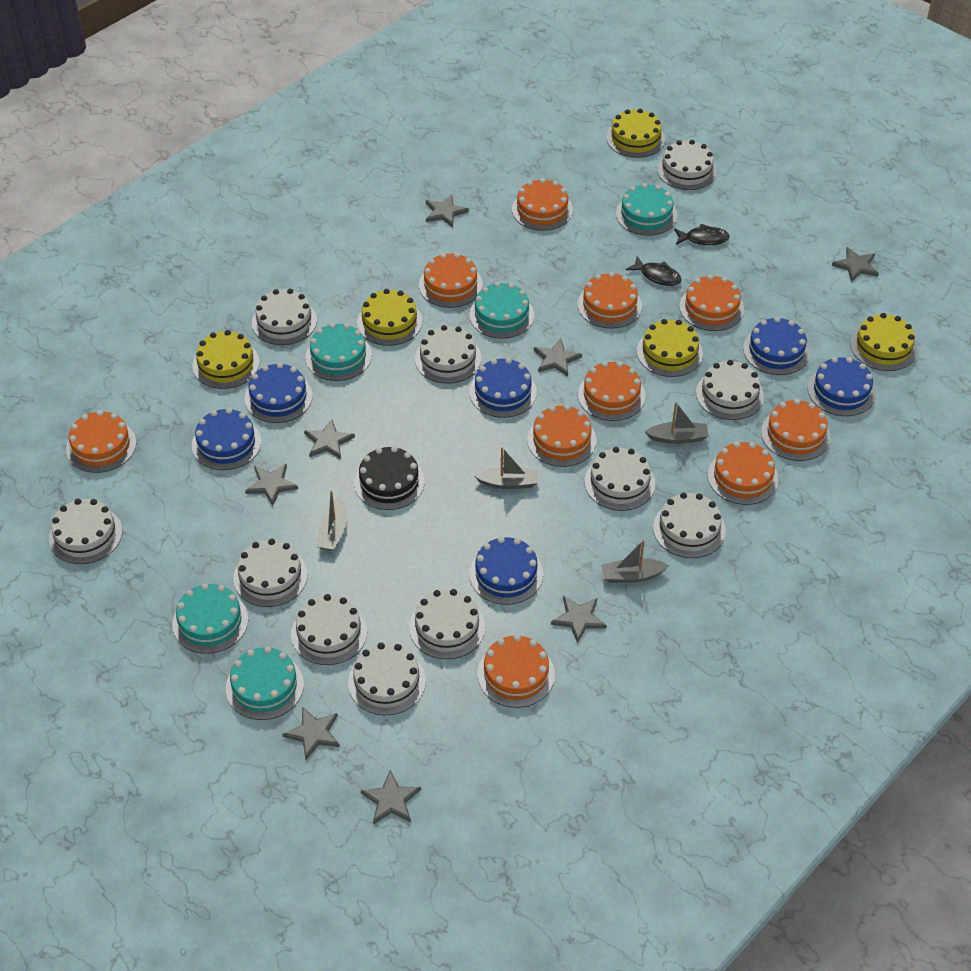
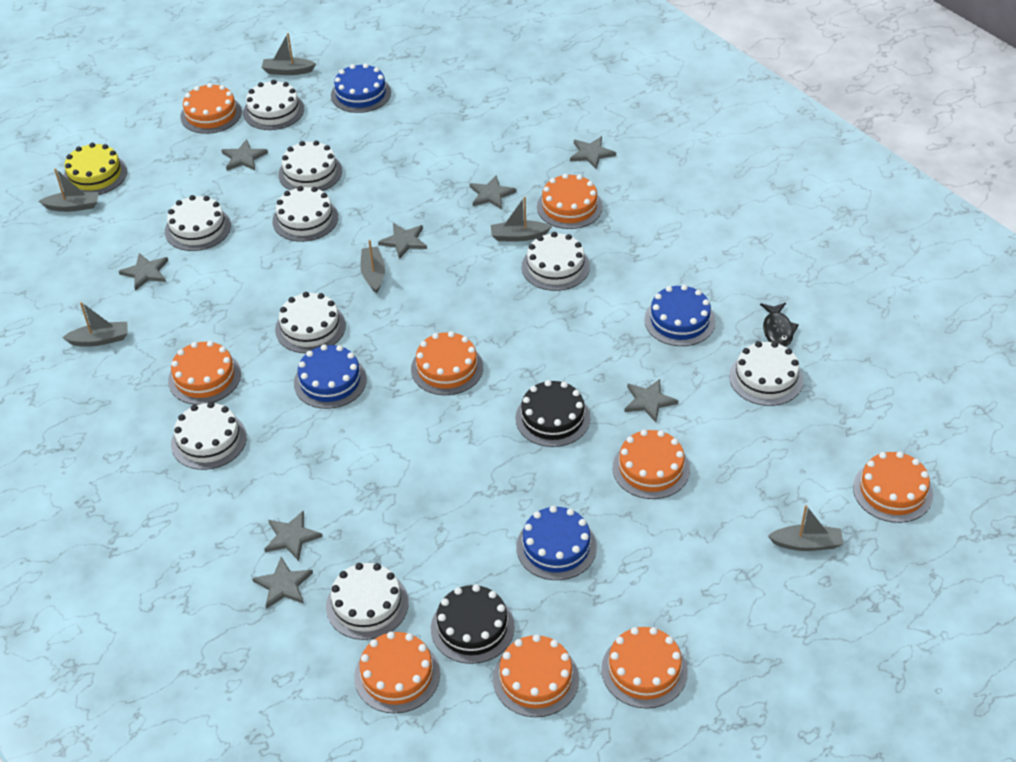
black cake: [354,446,425,510] = 1 -> [431,584,515,664] [515,380,590,447] = 2
black fish: [626,256,682,286] [674,224,730,245] = 2 -> [760,303,799,347] = 1
blue cake: [192,408,261,470] [245,363,313,423] [469,358,537,418] [469,537,543,605] [743,317,810,375] [808,357,876,416] = 6 -> [294,344,367,409] [331,63,391,113] [516,506,597,580] [644,284,716,346] = 4
grey boat: [317,491,347,551] [474,447,538,489] [601,540,669,583] [645,402,709,444] = 4 -> [39,168,99,212] [62,302,128,347] [261,33,316,75] [360,240,385,294] [491,197,552,241] [768,505,843,551] = 6
orange cake: [66,410,136,473] [419,253,483,308] [477,635,555,708] [512,178,573,231] [527,405,597,467] [578,272,642,329] [578,361,645,421] [679,275,744,331] [708,442,779,505] [761,399,831,461] = 10 -> [168,341,241,405] [180,83,242,134] [354,631,440,713] [411,331,483,395] [493,634,579,717] [537,173,603,229] [601,627,688,708] [613,429,690,499] [853,451,933,523] = 9
turquoise cake: [172,583,248,654] [226,646,304,720] [305,323,372,381] [469,282,534,339] [616,183,677,236] = 5 -> none = 0
white cake: [49,499,122,564] [233,539,308,607] [252,289,317,345] [291,594,367,665] [348,642,426,715] [409,589,485,659] [415,325,481,384] [585,447,655,511] [653,492,726,558] [657,140,717,190] [696,360,764,420] = 11 -> [165,195,231,251] [171,402,247,470] [243,80,304,130] [273,186,338,242] [275,292,346,353] [278,141,342,191] [326,563,409,640] [522,232,590,291] [729,341,804,406] = 9
yellow cake: [193,330,260,389] [357,289,422,346] [606,108,665,158] [637,319,703,377] [850,313,917,371] = 5 -> [64,143,127,195] = 1

